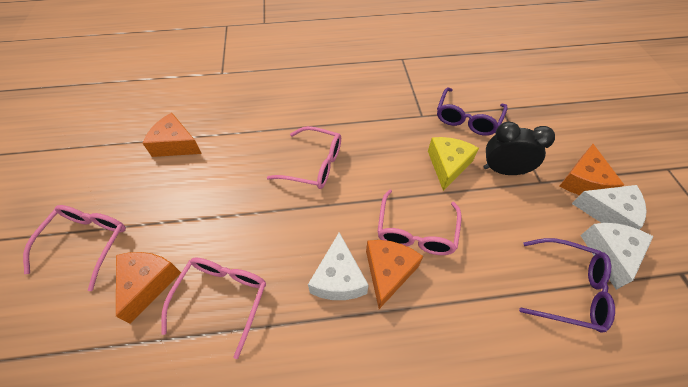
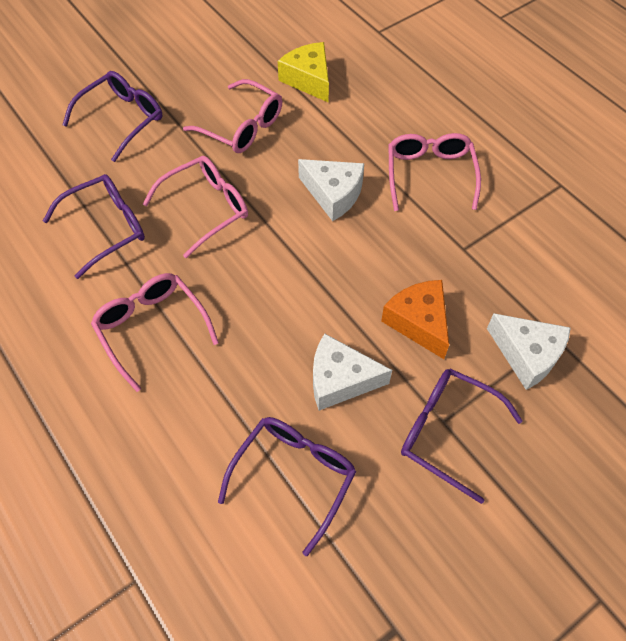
black clock: [483,122,555,175] = 1 -> none = 0
orange cheese: [116,252,181,324] [143,113,202,157] [366,240,423,309] [559,144,624,195] = 4 -> [381,280,449,359] = 1
purple glasses: [437,87,508,136] [519,238,615,333] = 2 -> [43,174,145,279] [62,71,162,162] [218,417,356,556] [401,369,523,504] = 4

